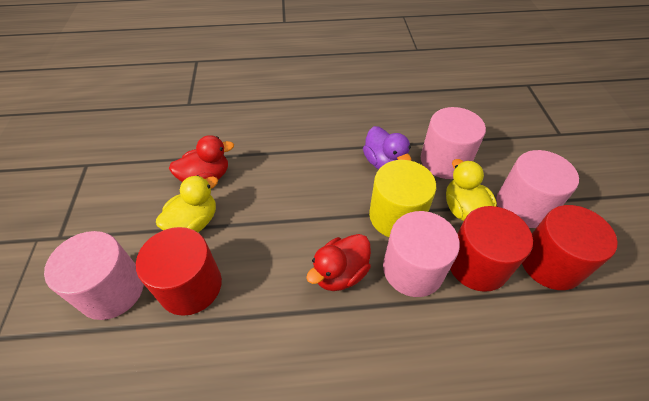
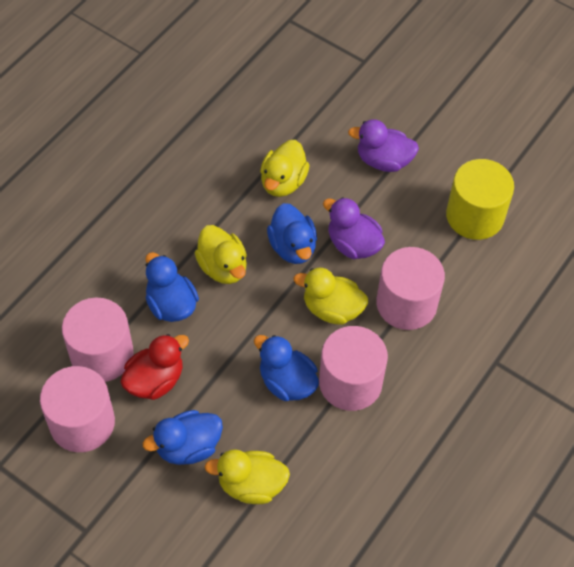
blue duck: none = 0 -> [143,410,223,465] [145,252,199,322] [254,335,319,401] [267,203,317,264] = 4
purple duck: [363,126,412,170] = 1 -> [323,197,385,259] [348,119,419,172] = 2
red cylinder: [136,227,222,316] [450,206,533,292] [522,205,618,290] = 3 -> none = 0
red duck: [169,135,234,182] [306,234,371,291] = 2 -> [120,334,189,400] = 1
yellow duck: [156,175,218,232] [446,159,497,221] = 2 -> [195,225,247,284] [204,449,290,504] [260,140,310,197] [294,268,368,325] = 4

